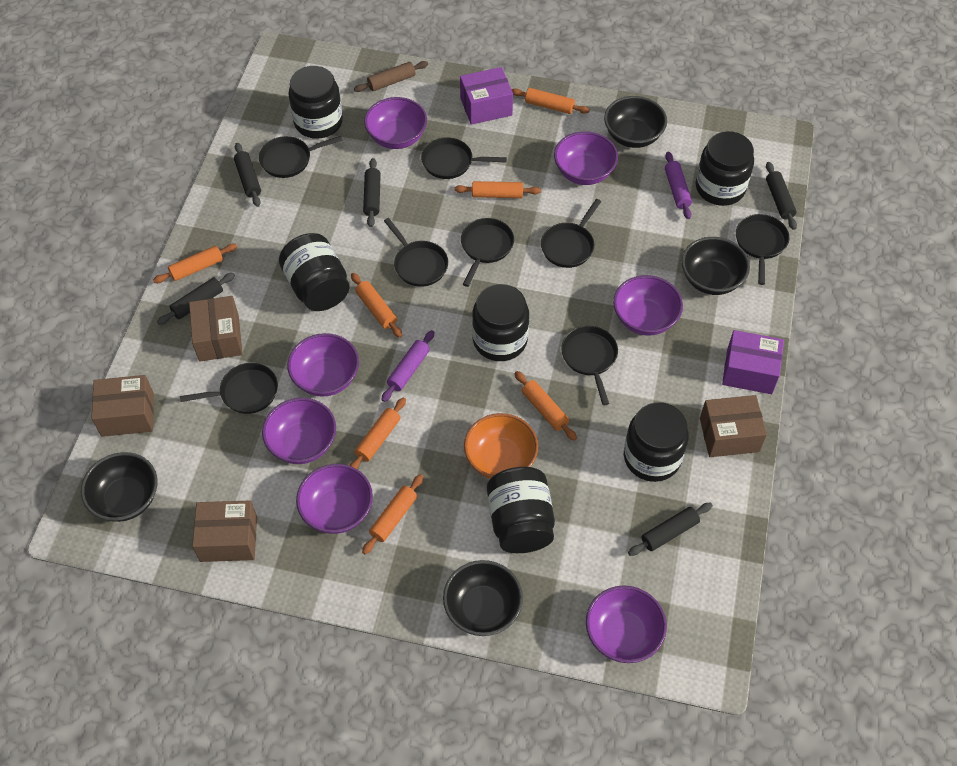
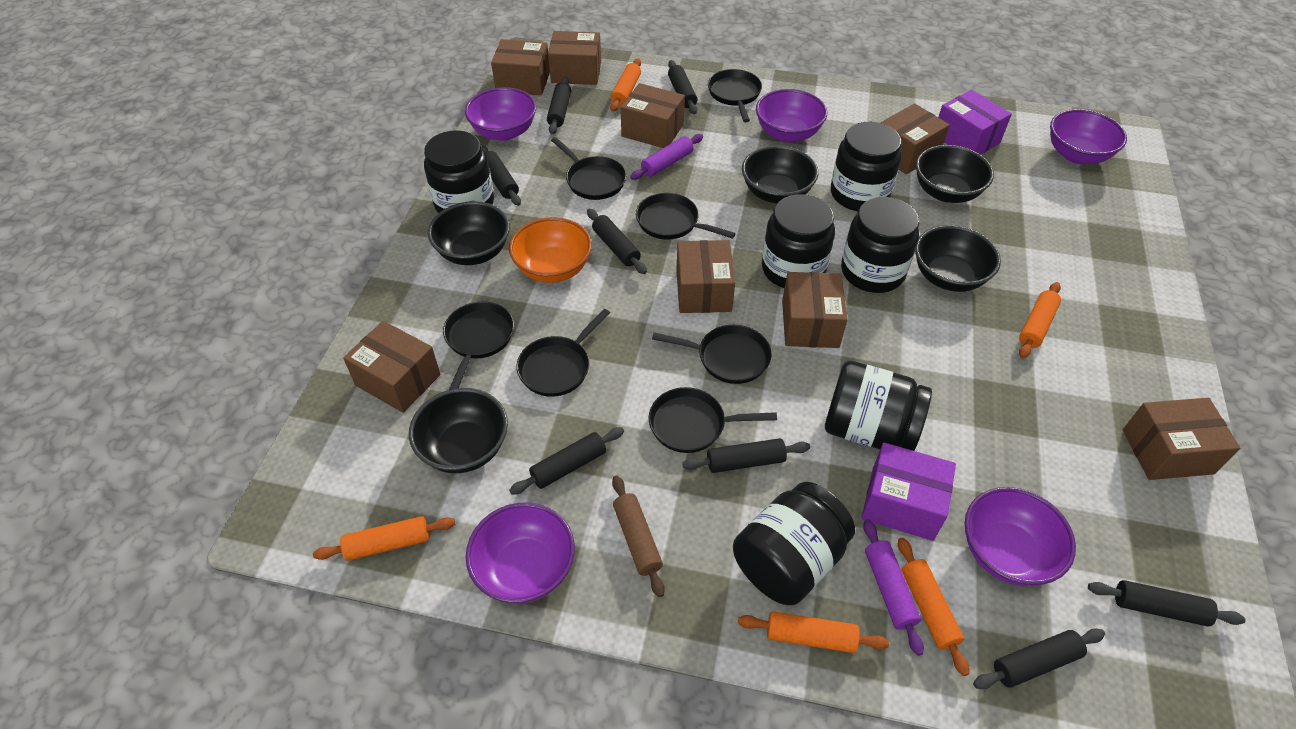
black bowl: [81,452,158,522] [443,560,523,636] [604,96,667,148] [682,237,750,295] = 4 -> [409,388,508,473] [428,201,510,265] [742,145,818,203] [915,225,1001,292] [916,145,994,203] = 5
black pan: [180,363,278,414] [259,136,342,178] [384,218,448,287] [421,137,507,179] [461,218,514,287] [541,199,601,268] [561,326,618,405] [736,214,790,285] = 8 -> [443,302,514,390] [516,309,610,397] [551,137,626,200] [636,193,736,240] [649,387,777,453] [652,325,771,384] [708,69,762,122] = 7
black rolling pin: [157,273,235,325] [234,143,261,207] [363,158,381,227] [628,503,713,556] [766,162,797,230] = 5 -> [481,145,521,206] [509,427,624,495] [547,77,571,134] [587,209,647,274] [668,60,697,114] [682,438,810,473] [973,629,1105,689] [1088,580,1246,626] = 8
brown box: [91,375,154,437] [189,296,243,362] [192,501,257,562] [700,395,767,457] = 4 -> [343,321,441,413] [491,39,550,95] [548,31,601,85] [621,83,685,148] [676,240,735,313] [782,272,848,348] [880,103,950,174] [1123,398,1240,480] = 8
orange rolling pin: [153,244,237,283] [349,397,406,469] [351,273,402,338] [362,474,423,554] [455,181,541,198] [511,88,590,114] [515,371,577,441] = 7 -> [313,516,455,561] [610,58,641,112] [738,611,889,653] [898,537,969,676] [1019,282,1061,358] = 5
purple bowl: [262,398,336,464] [287,333,359,397] [296,464,373,534] [364,97,427,149] [554,131,618,185] [586,585,667,663] [613,275,683,336] = 7 -> [465,87,536,141] [466,502,575,604] [756,89,827,142] [965,487,1076,586] [1050,109,1127,164] = 5

